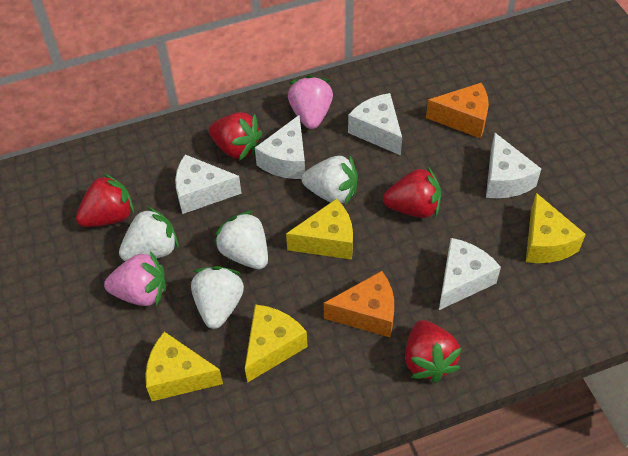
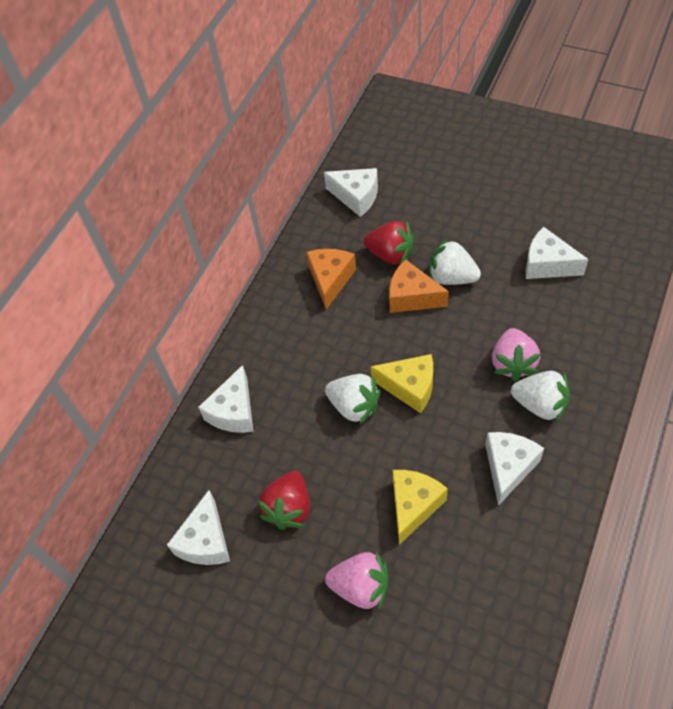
red strawberry: [76,173,134,227] [209,112,262,161] [383,167,441,218] [405,320,461,383] = 4 -> [257,471,310,530] [364,221,414,265] = 2
white strawberry: [119,206,179,261] [191,266,244,329] [214,211,268,269] [302,156,358,205] = 4 -> [325,374,381,424] [429,238,481,285] [511,371,570,422] = 3
yellow cheese: [145,332,223,401] [245,304,308,383] [286,199,353,260] [526,193,586,263] = 4 -> [371,354,433,413] [392,470,448,545] = 2

